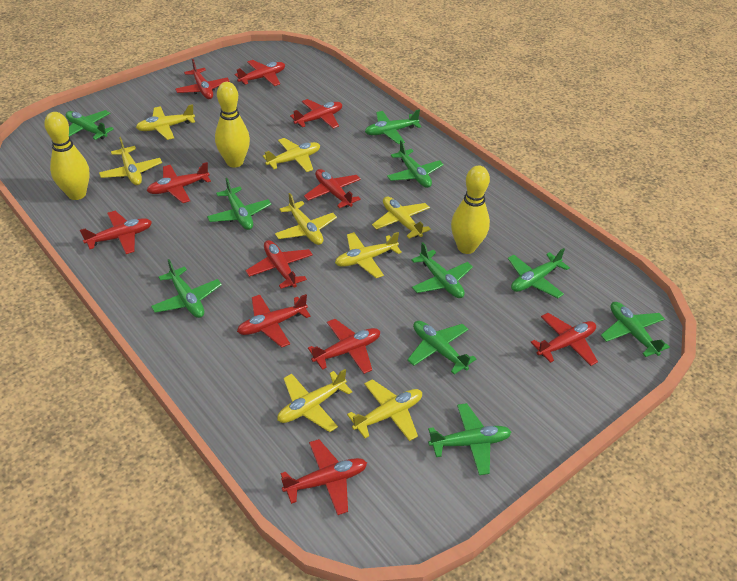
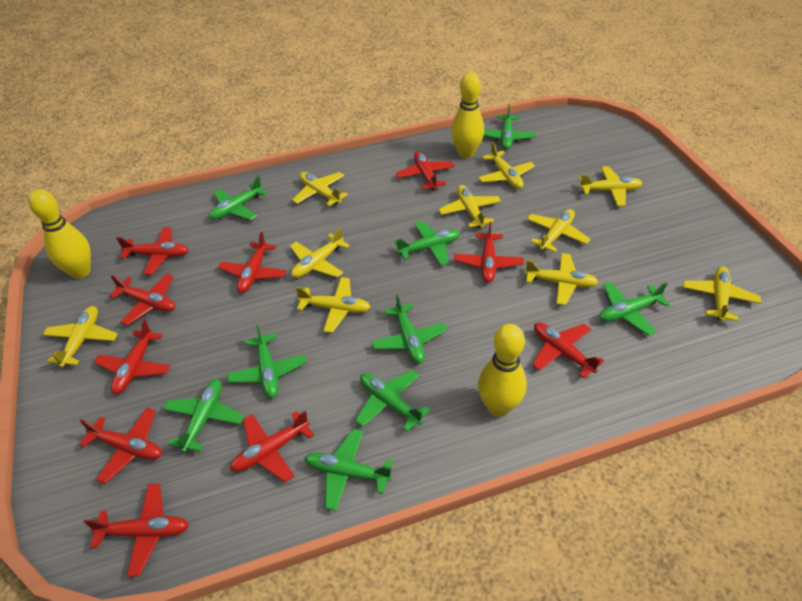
green plane: [66,110,114,140] [151,259,222,318] [207,178,271,230] [365,109,421,144] [387,140,444,188] [407,321,476,375] [411,242,473,298] [428,403,511,475] [508,248,570,298] [601,302,670,357] = 10 -> [163,379,244,453] [209,176,267,220] [227,324,307,398] [305,429,393,511] [355,370,430,432] [371,294,447,364] [395,220,460,266] [484,104,536,150] [599,282,670,336] = 9
red plane: [80,211,152,254] [147,162,211,203] [175,59,230,99] [235,60,285,86] [237,294,311,348] [246,240,313,289] [281,439,367,515] [290,99,342,129] [304,169,361,208] [308,319,380,374] [531,313,598,366] = 11 -> [79,408,162,484] [84,484,189,577] [94,320,171,394] [109,273,175,326] [116,228,189,275] [218,232,286,293] [230,411,314,482] [396,151,455,190] [454,221,524,283] [532,322,604,379] = 10
yellow plane: [99,137,162,185] [136,104,195,140] [263,138,320,172] [275,193,337,245] [277,369,353,432] [335,232,402,278] [347,379,422,441] [372,196,431,239] = 8 -> [43,306,118,368] [290,227,350,278] [292,172,348,206] [296,277,371,333] [439,185,501,228] [478,142,535,189] [524,253,599,305] [527,209,591,252] [579,166,643,206] [683,266,761,322] = 10

